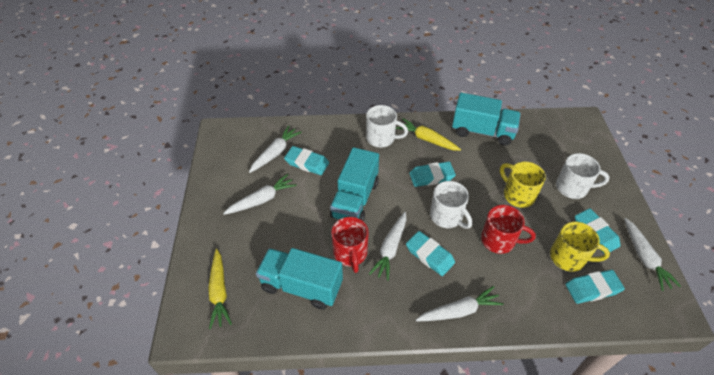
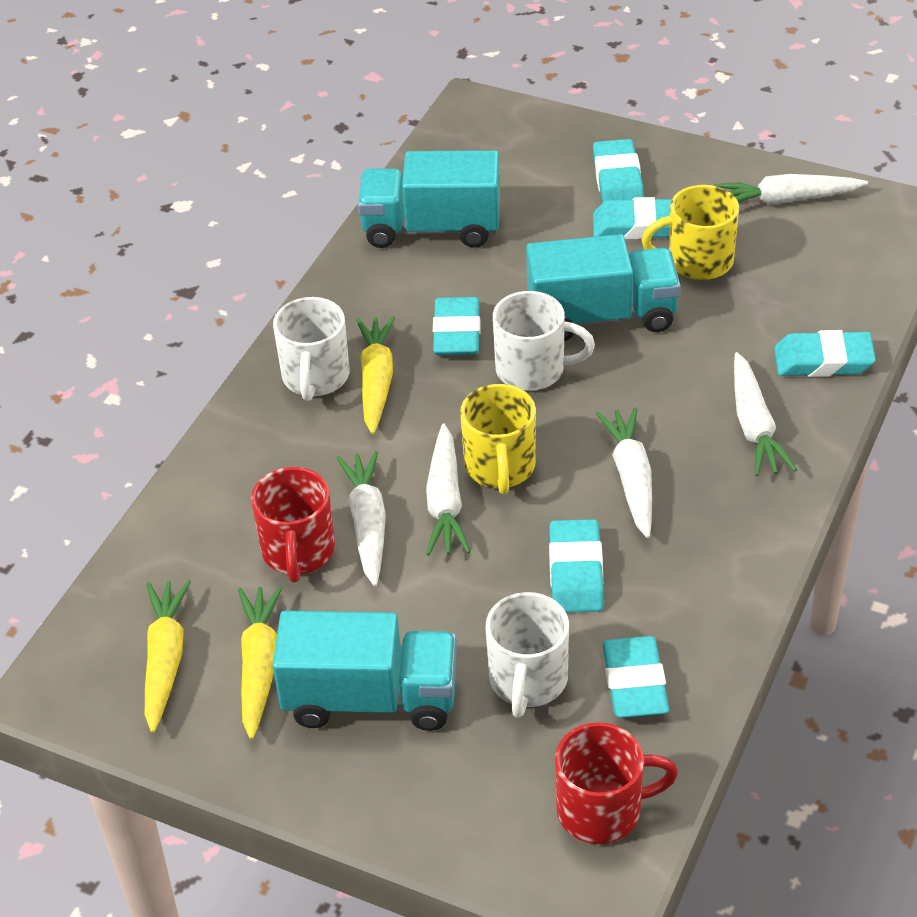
turquoise eraser: [284,146,329,175] [406,231,455,276] [409,161,456,187] [566,270,625,304] [575,208,621,253] = 5 -> [433,297,481,355] [549,519,604,613] [593,139,644,202] [593,197,672,239] [602,636,669,718] [774,330,876,377] = 6
yellow carrot: [208,249,232,329] [396,118,461,151] = 2 -> [145,580,191,733] [238,586,283,739] [356,316,395,434] = 3

